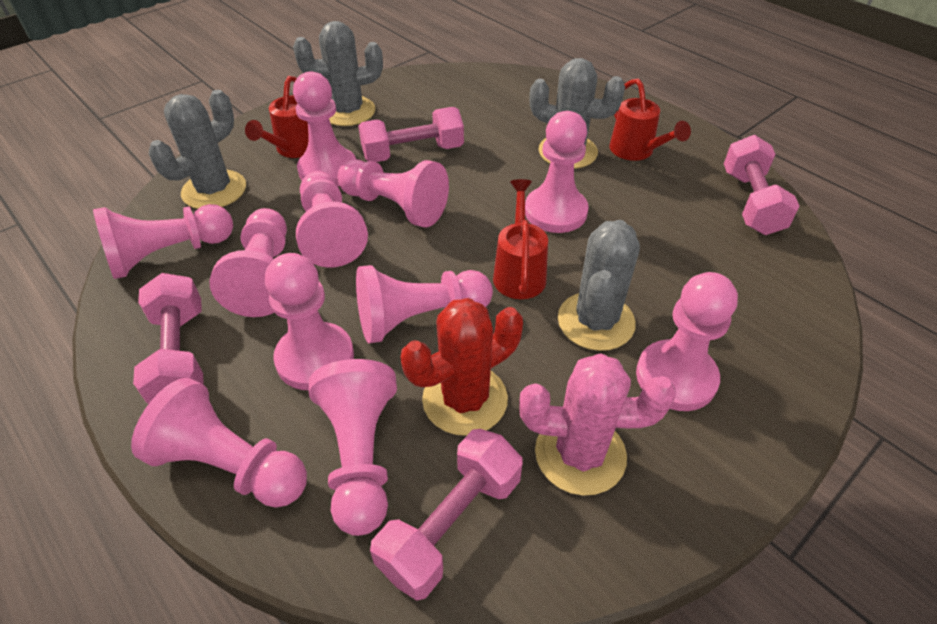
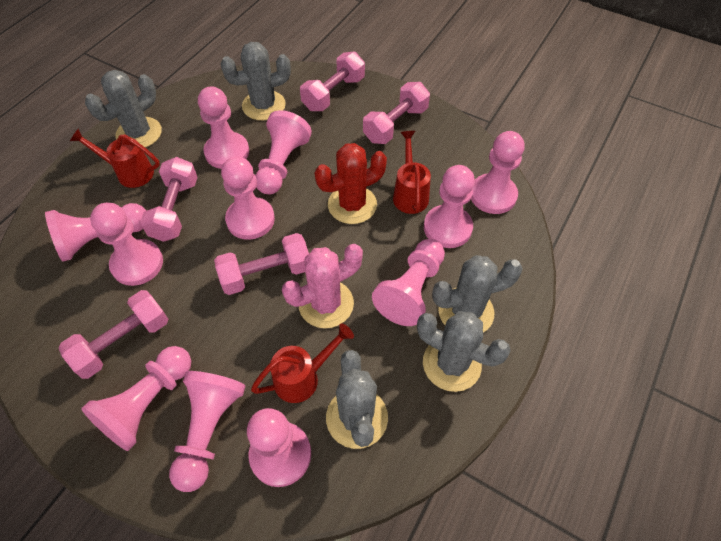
grey cactus: [149,90,246,209] [293,21,383,126] [529,58,625,169] [558,220,640,351] = 4 -> [85,70,162,148] [221,42,291,120] [326,350,388,449] [417,311,511,392] [432,255,523,333] = 5
pink dumbbell: [133,273,203,404] [358,107,464,162] [370,429,522,601] [724,135,800,235] = 4 -> [58,290,168,379] [140,157,197,242] [214,233,309,295] [300,51,365,111] [363,82,430,144] = 5

